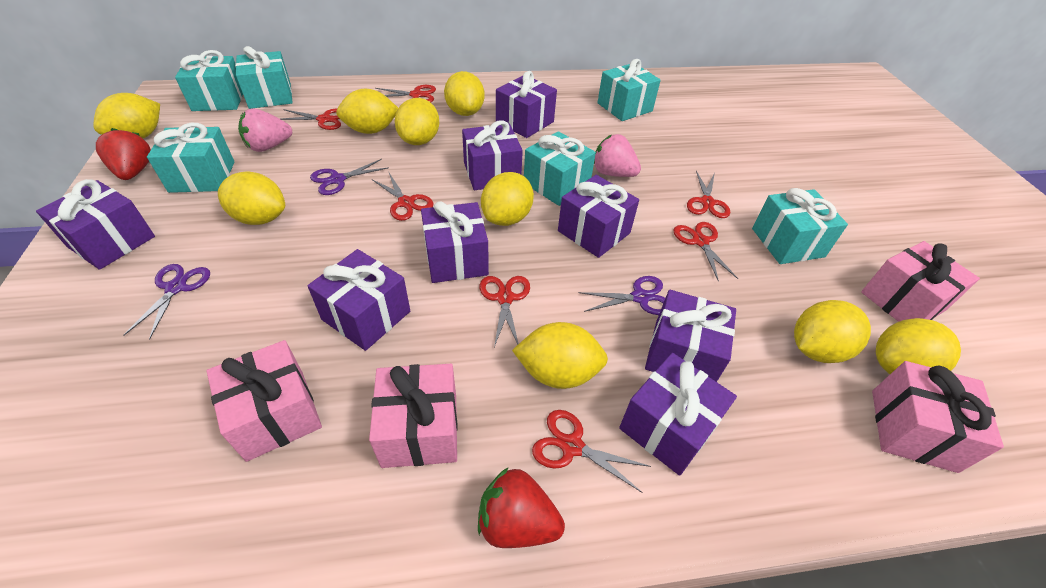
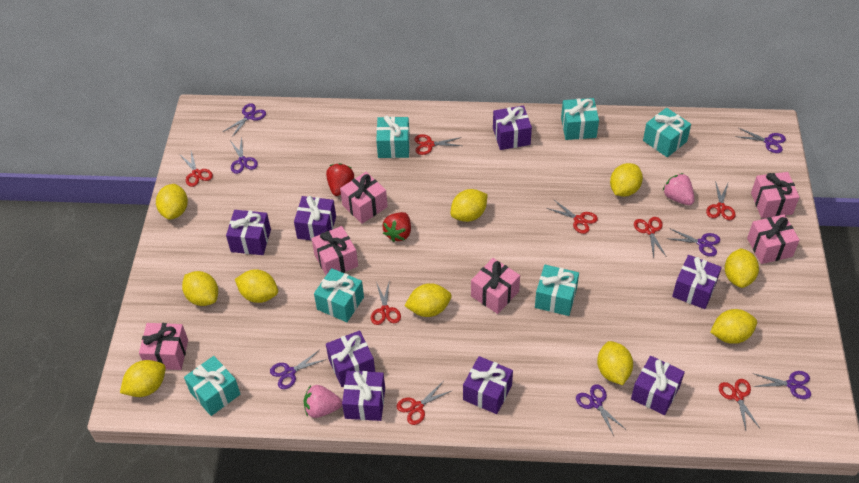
pink gift: [206,340,322,462] [369,364,458,468] [861,241,980,322] [872,361,1004,473] = 4 -> [139,323,188,370] [311,226,358,275] [340,172,388,224] [471,258,520,314] [747,214,800,264] [751,172,799,218] = 6
purple scissors: [124,264,210,340] [310,159,389,195] [579,276,665,315] = 3 -> [223,103,266,137] [230,136,258,174] [270,350,327,389] [576,384,625,436] [666,228,720,257] [735,128,786,153] [753,371,811,399] = 7
red scissors: [281,109,341,130] [371,171,434,221] [375,85,436,102] [479,276,530,347] [532,410,651,493] [673,222,738,282] [687,171,730,218] = 7 -> [179,151,213,187] [371,282,401,325] [397,382,453,425] [414,134,461,155] [547,200,598,234] [634,217,666,258] [706,181,735,220] [719,379,760,430] = 8
yellow lemon: [93,93,160,138] [218,172,285,225] [336,89,398,134] [395,98,439,145] [444,71,485,116] [481,172,534,226] [512,322,608,389] [794,300,871,363] [876,318,961,374] = 9 -> [120,360,166,397] [156,184,188,220] [182,271,218,306] [235,269,278,303] [404,283,452,317] [451,189,488,222] [597,341,633,385] [610,163,643,197] [710,309,757,344] [725,248,759,288] = 10

